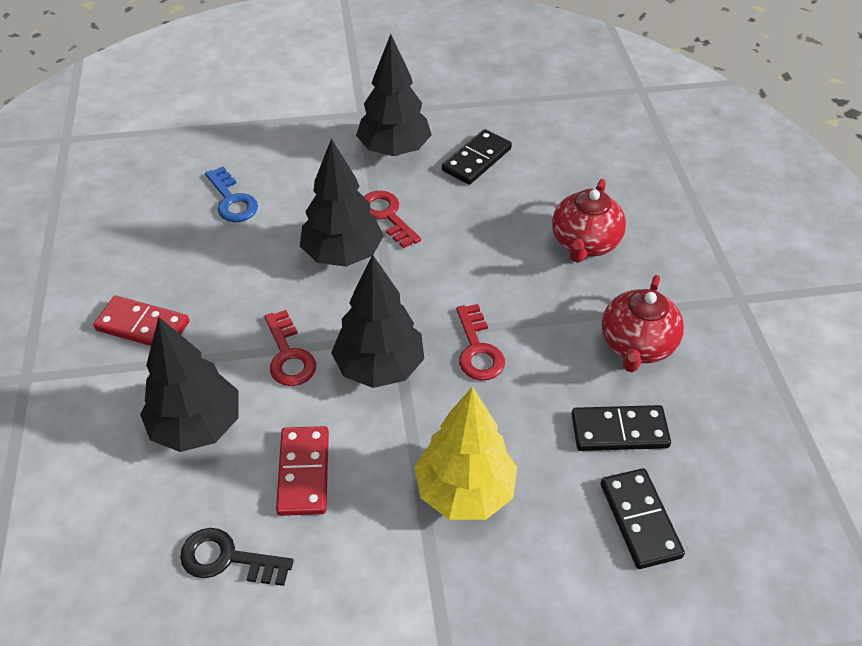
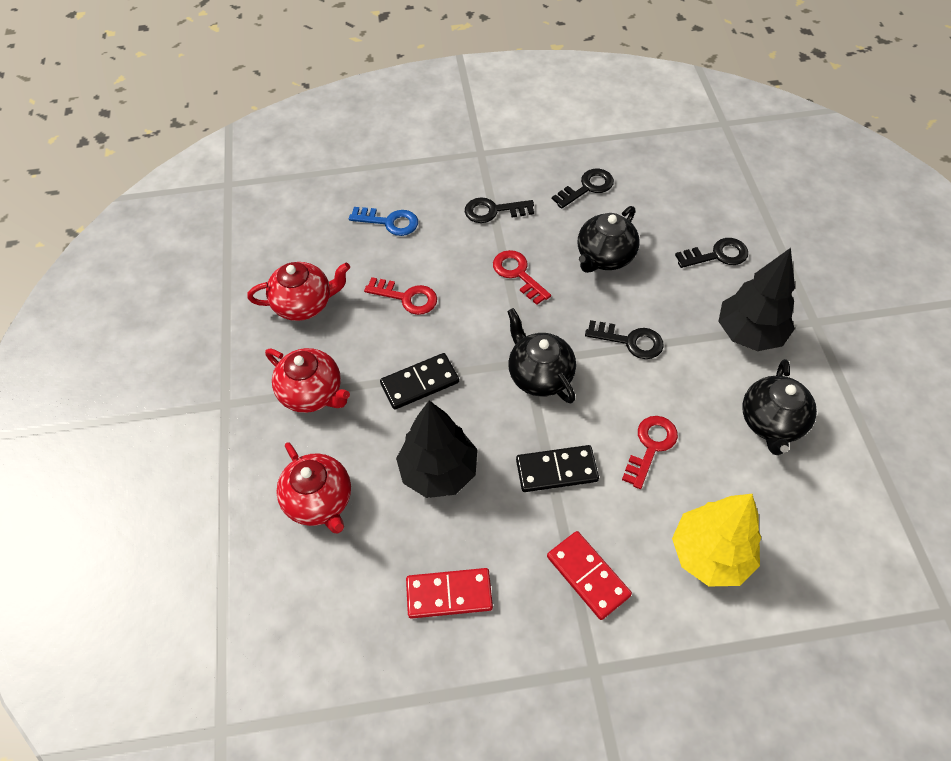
black domino: [442,129,512,185] [571,405,671,451] [601,468,685,569] = 3 -> [380,353,459,410] [516,445,599,492] = 2
black key: [180,528,294,586] = 1 -> [465,197,534,223] [552,169,614,209] [585,320,664,359] [675,238,748,268] = 4
black teapot: none = 0 -> [507,308,576,403] [578,206,640,273] [742,359,817,455] = 3
black tree: [140,317,238,452] [300,138,384,267] [331,255,424,388] [356,34,432,156] = 4 -> [396,401,477,498] [718,248,795,351] = 2
red teapot: [552,179,626,263] [602,275,684,372] = 2 -> [247,262,350,321] [265,348,350,413] [276,442,351,533] = 3

